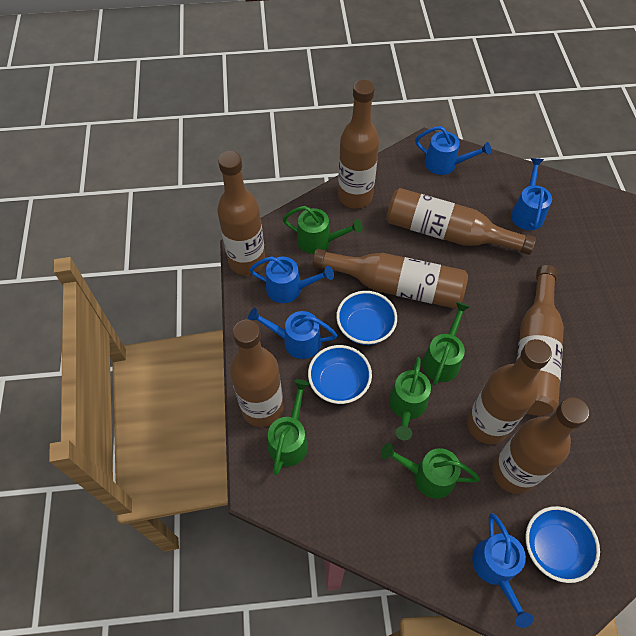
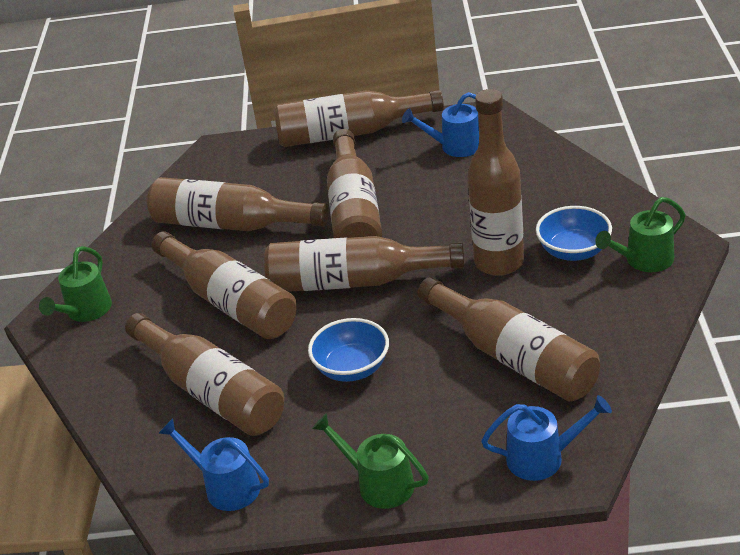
blue bowl: [308,345,372,404] [336,291,397,345] [526,506,600,583] = 3 -> [308,318,389,382] [536,206,612,261] = 2
blue watering can: [248,308,337,359] [250,256,334,303] [415,126,491,175] [472,513,534,628] [511,158,552,230] = 5 -> [158,418,269,511] [402,92,479,157] [481,395,612,481] = 3
green watering can: [268,379,310,475] [283,206,363,254] [381,443,480,499] [389,357,431,440] [422,302,470,386] = 5 -> [39,246,112,322] [312,413,429,509] [595,197,686,272] = 3

